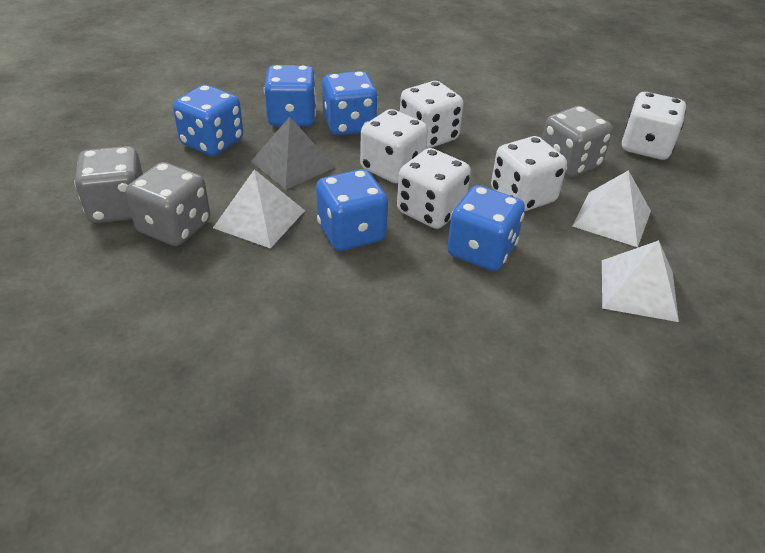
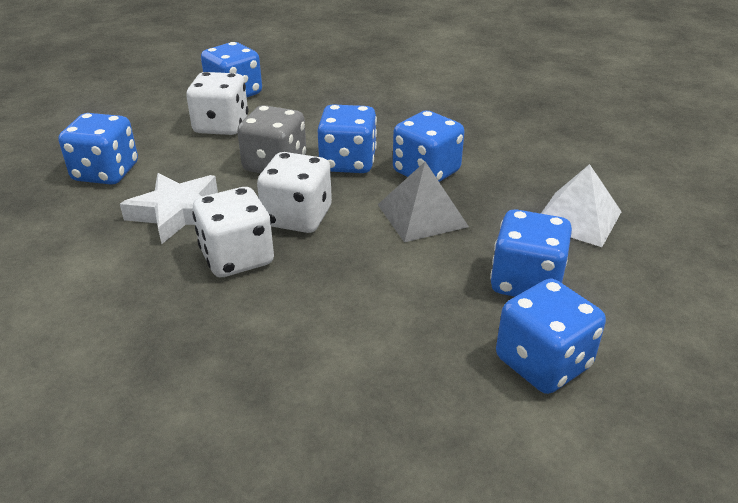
blue dice: [173,85,243,156] [264,65,316,126] [316,169,388,251] [322,71,378,135] [447,185,525,271] = 5 -> [59,113,138,185] [201,42,262,97] [318,104,377,173] [393,111,464,182] [490,209,572,297] [496,279,606,394] = 6
grey dice: [74,146,143,223] [126,162,210,246] [542,106,613,177] = 3 -> [237,105,306,173] = 1
white dice: [360,109,428,183] [397,148,471,229] [400,81,464,149] [491,136,567,212] [622,92,686,160] = 5 -> [186,72,248,135] [192,187,274,277] [257,152,332,233] = 3
white pyramid: [213,169,305,249] [573,170,651,247] [602,240,679,322] = 3 -> [541,164,622,247] = 1
white star: none = 0 -> [120,173,218,244] = 1

